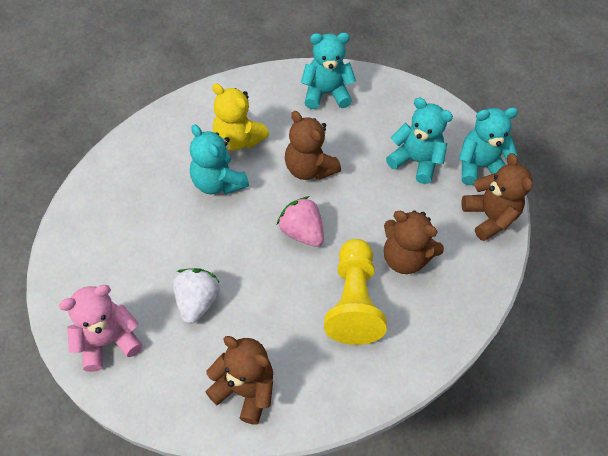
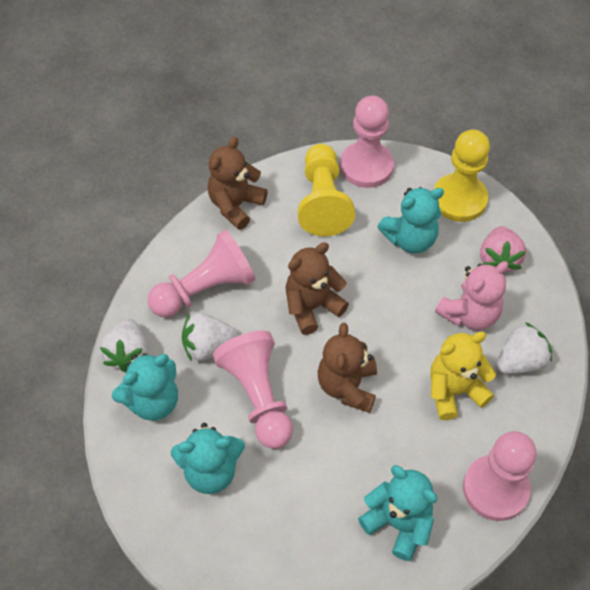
brown teddy bear: [205,336,273,425] [285,111,341,180] [384,210,444,274] [461,153,533,241] = 4 -> [208,137,268,230] [286,242,349,335] [318,323,377,413] = 3
pink pawn: none = 0 -> [148,230,256,318] [213,331,293,449] [340,96,394,188] [463,431,536,521] = 4
white strawberry: [173,268,220,324] = 1 -> [100,319,148,373] [182,313,238,362] [497,322,552,374] = 3
yellow pawn: [324,239,387,345] = 1 -> [298,144,355,236] [434,130,490,222] = 2

